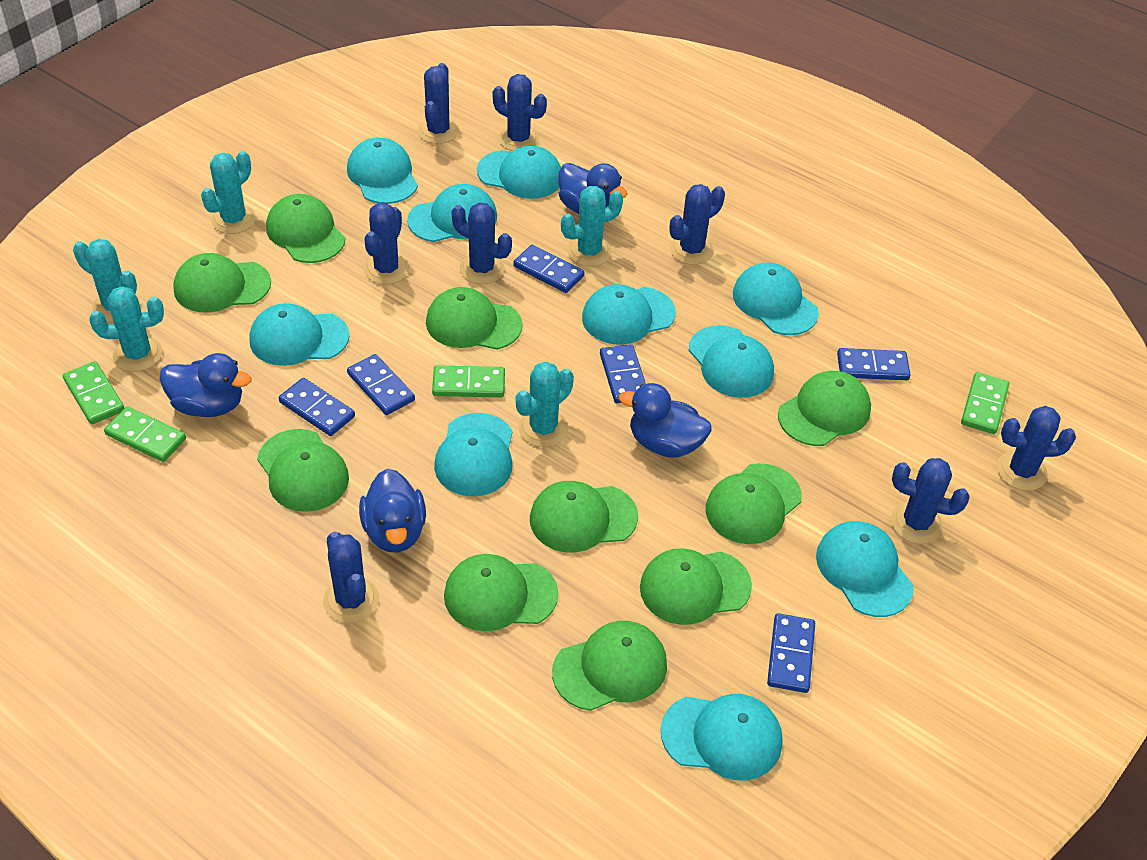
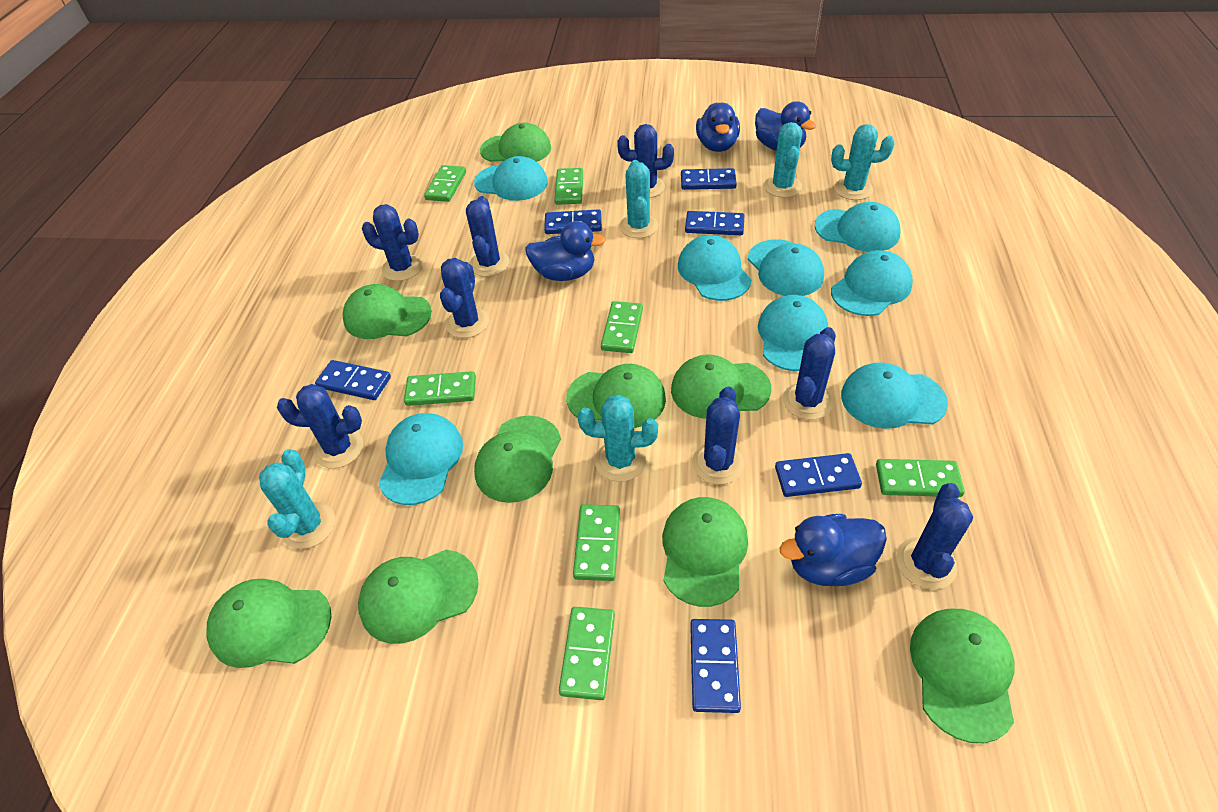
green cap: [173,253,271,312] [257,429,349,512] [266,194,345,263] [426,287,522,350] [444,554,558,631] [530,481,638,552] [552,621,667,711] [640,548,752,625] [706,463,802,544] [778,371,871,446] = 10 -> [207,579,331,668] [343,284,432,339] [358,550,479,644] [474,416,561,503] [480,123,551,162] [566,364,666,428] [662,497,748,607] [671,355,771,419] [910,609,1014,743] = 9
green domino: [63,361,124,424] [104,406,186,462] [432,365,505,397] [961,372,1009,434] = 4 -> [404,371,476,406] [424,165,466,202] [554,168,583,205] [559,607,615,700] [573,504,620,581] [601,301,643,353] [876,459,965,497] = 7
turquoise cap: [250,303,350,366] [347,138,418,204] [407,184,497,242] [434,413,513,496] [477,146,561,199] [582,284,676,345] [661,694,783,780] [689,325,774,398] [733,263,819,335] [816,521,914,617] = 10 -> [379,413,463,505] [474,156,548,201] [678,235,751,301] [748,239,824,296] [758,295,828,371] [815,202,901,252] [831,250,913,316] [841,362,948,429] = 8

